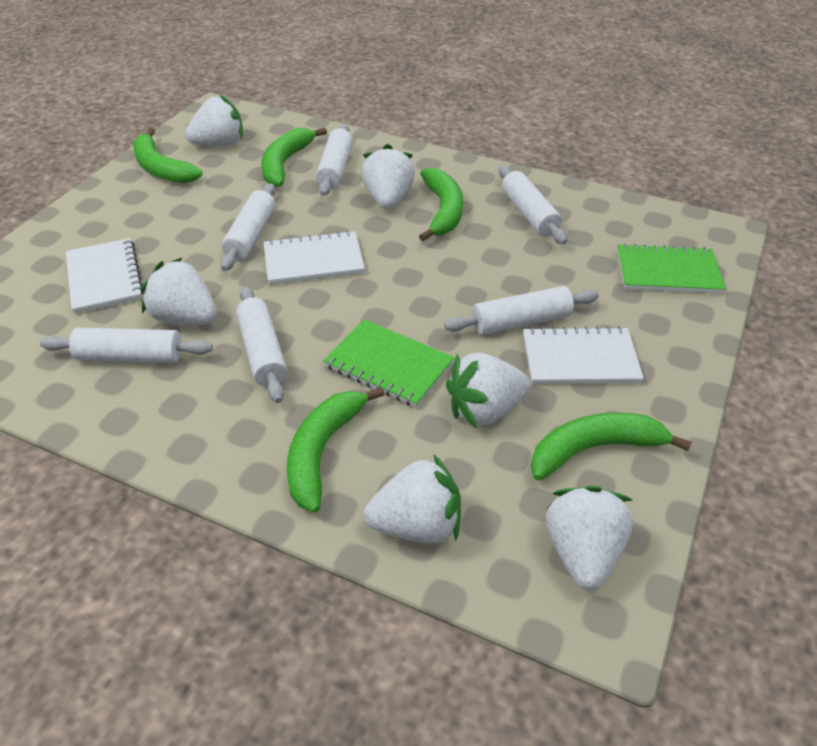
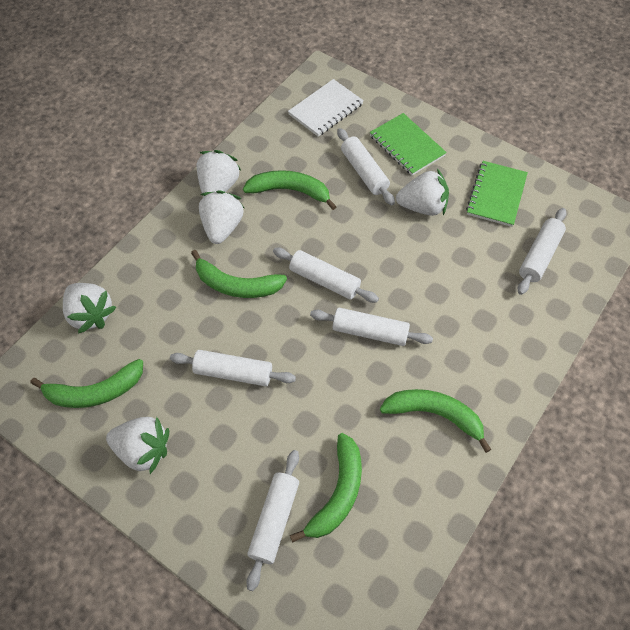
white notebook: [66,238,144,314] [263,231,365,285] [523,326,644,384] = 3 -> [288,79,364,137] = 1
white strawberry: [141,257,217,325] [185,95,243,146] [361,144,415,209] [364,454,461,543] [446,353,530,429] [546,486,633,590] = 6 -> [63,283,116,334] [106,417,169,474] [197,150,241,197] [199,190,244,244] [396,169,449,216] = 5

